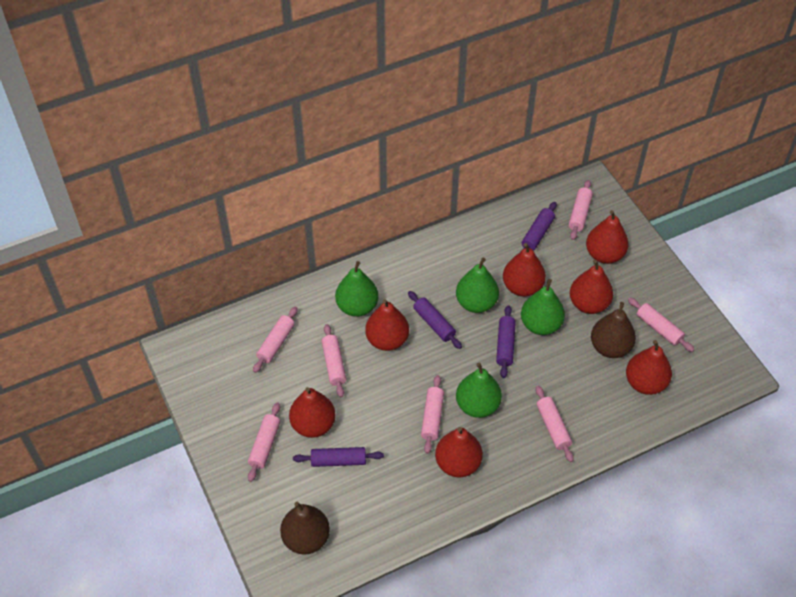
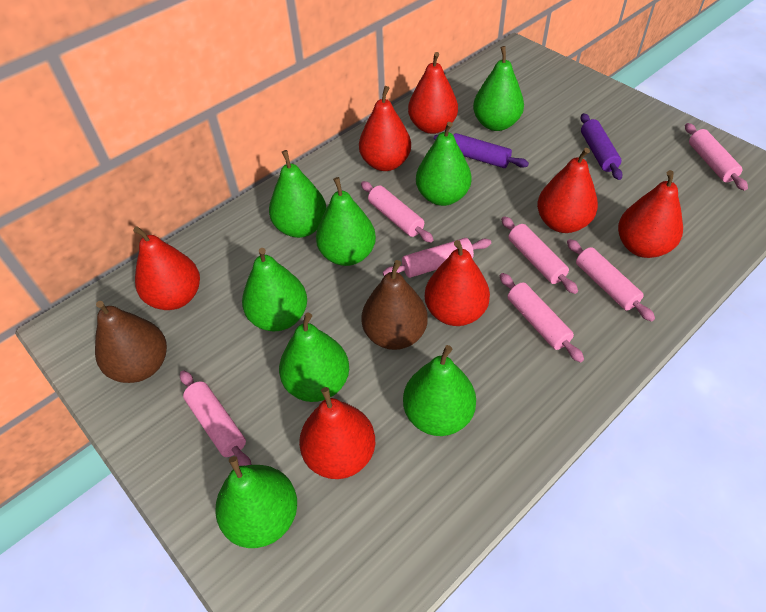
green pear: [335,261,378,317] [456,258,499,313] [456,363,502,418] [521,279,565,335] = 4 -> [215,456,297,548] [242,248,307,331] [269,150,327,238] [279,312,349,402] [316,177,376,266] [403,345,476,436] [416,122,472,206] [473,46,524,131] = 8
purple rolling pin: [293,447,384,467] [408,291,462,349] [496,305,516,378] [520,202,557,252] = 4 -> [434,133,529,168] [581,113,623,180] = 2

